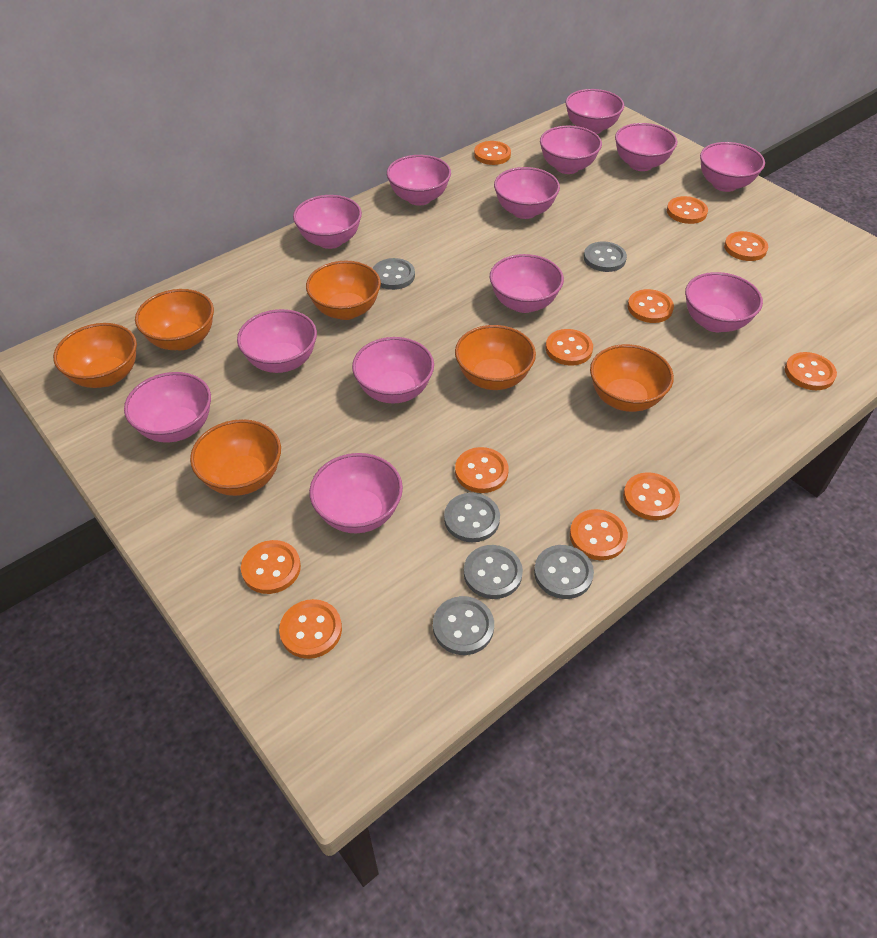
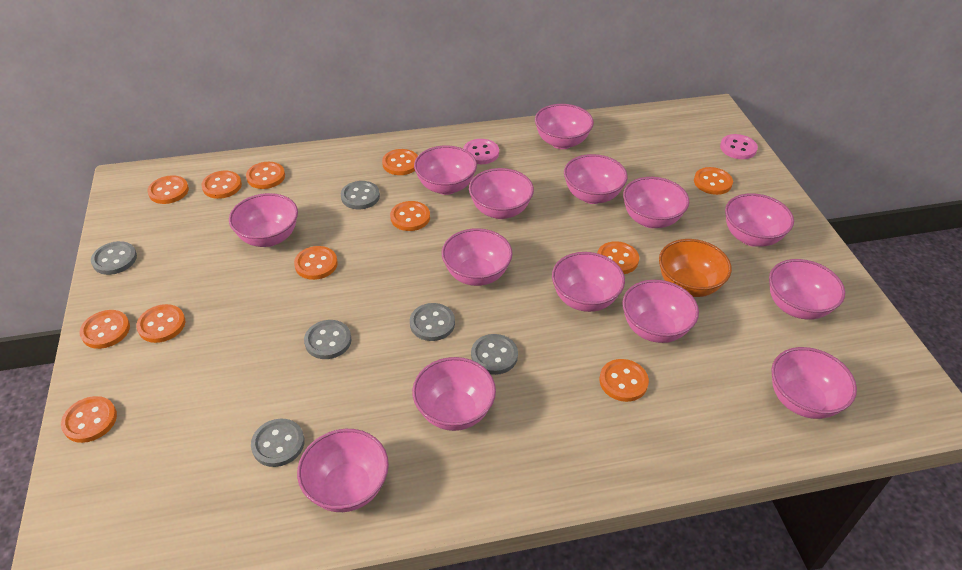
orange bowl: [53,323,137,388] [135,289,214,350] [190,419,281,496] [306,261,381,320] [455,325,536,390] [590,344,674,412] = 6 -> [659,239,732,297] = 1
orange button: [241,540,301,594] [279,599,342,659] [455,447,509,493] [474,141,511,165] [546,329,593,366] [570,509,628,560] [623,472,680,520] [628,289,674,323] [667,196,708,224] [724,231,768,261] [785,352,837,390] = 11 -> [61,396,117,443] [79,310,130,349] [136,304,185,343] [147,175,189,204] [202,171,242,199] [246,162,285,189] [294,246,337,280] [382,149,418,175] [390,201,430,231] [597,241,639,274] [599,359,649,402] [694,167,733,195] = 12
pink bowl: [124,372,211,442] [237,309,317,373] [293,195,362,249] [309,453,403,533] [352,337,434,404] [387,155,451,206] [490,254,564,313] [494,167,560,219] [540,126,602,174] [565,89,624,134] [615,123,677,171] [685,272,763,332] [700,142,765,192] = 13 -> [229,193,298,247] [297,429,389,512] [412,357,496,431] [414,145,477,195] [442,228,512,286] [469,168,534,219] [535,104,594,149] [552,252,625,312] [564,154,628,204] [622,280,699,343] [623,177,689,228] [725,193,794,247] [769,259,845,320] [771,347,857,419] = 14
pink button: none = 0 -> [463,139,499,164] [720,134,758,159] = 2

